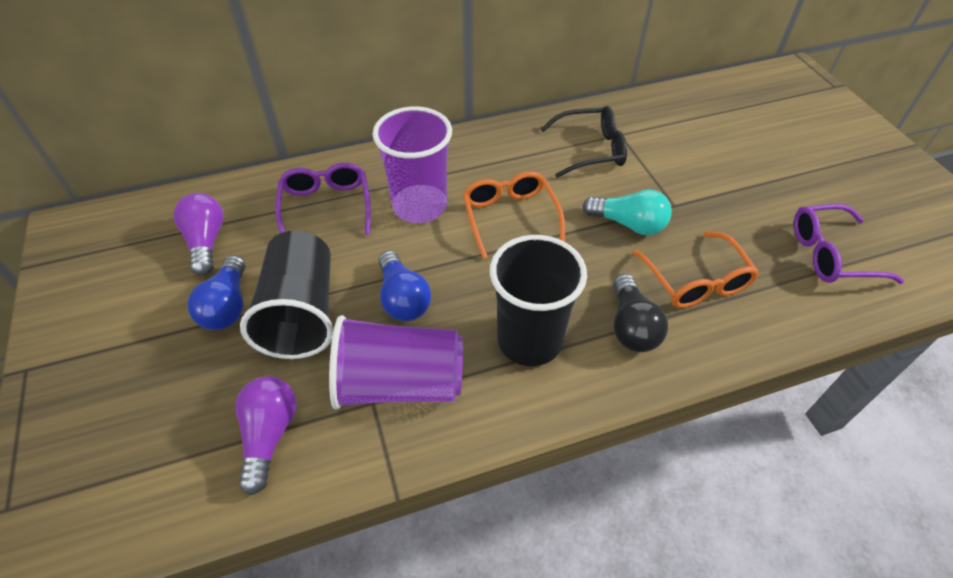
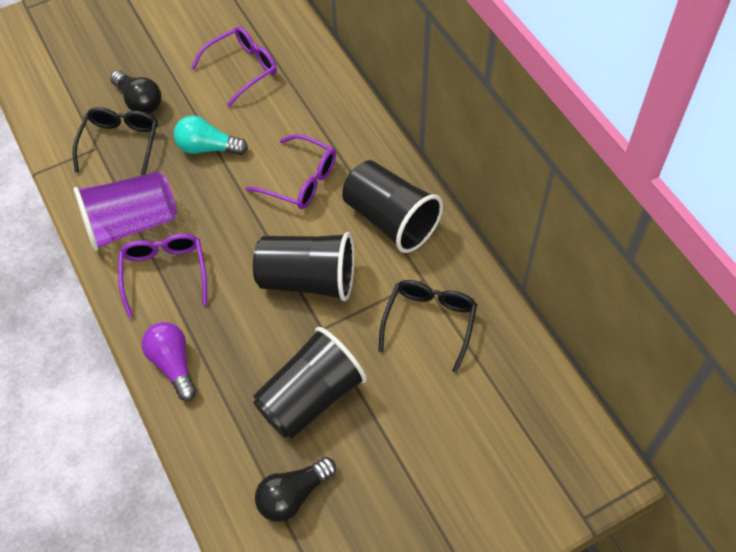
black cup: [240,231,334,359] [490,235,587,366] = 2 -> [253,232,354,301] [253,327,367,439] [342,160,443,253] = 3
black glasses: [541,106,627,178] = 1 -> [73,107,158,175] [378,280,477,373] = 2
black light bulb: [613,274,668,352] = 1 -> [110,70,161,114] [255,457,336,522] = 2
blue light bulb: [188,255,245,330] [378,250,431,321] = 2 -> none = 0
orange glasses: [463,171,565,259] [632,231,759,308] = 2 -> none = 0
purple cup: [329,315,463,409] [372,106,452,223] = 2 -> [74,171,177,251] = 1
purple glasses: [275,163,371,235] [794,204,904,284] = 2 -> [118,233,207,318] [191,26,277,107] [245,134,336,209] = 3
purple light bulb: [174,193,224,275] [235,376,297,495] = 2 -> [142,322,197,401] = 1

